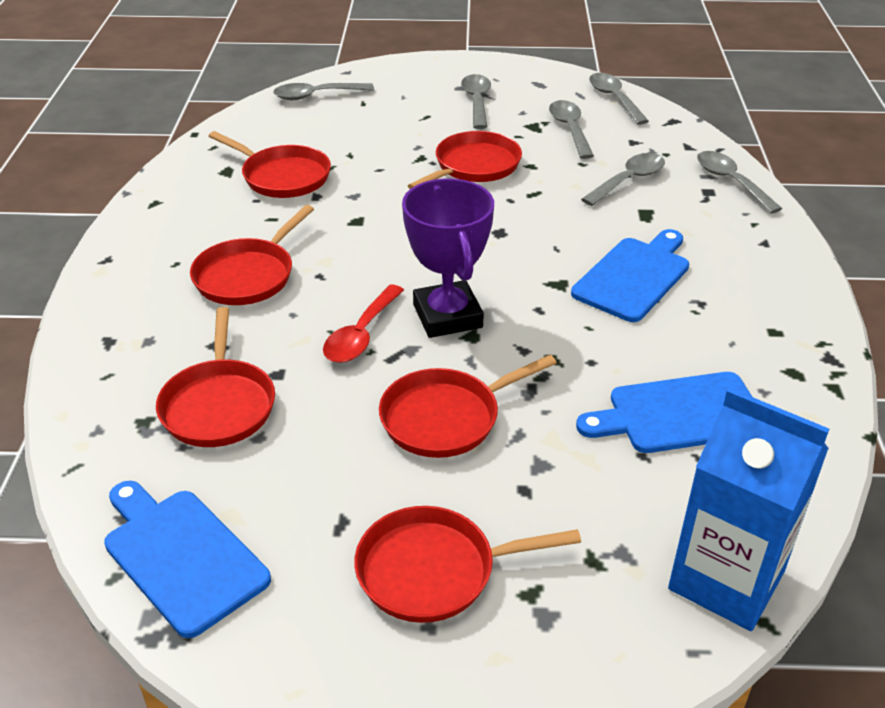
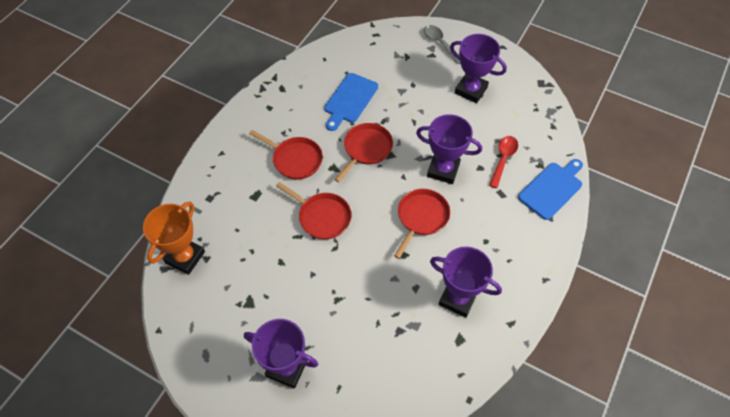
blue carton: [668,388,829,631] = 1 -> none = 0
blue cutting board: [104,481,271,638] [571,229,689,322] [576,372,752,453] = 3 -> [324,73,378,131] [518,159,583,220] = 2
grey spoon: [273,83,374,100] [461,74,491,129] [549,100,594,159] [581,153,665,206] [589,73,649,125] [697,151,782,214] = 6 -> [424,25,460,64] = 1
orange trophy: none = 0 -> [143,202,205,275] = 1
purple trophy: [402,178,494,338] = 1 -> [244,319,318,388] [416,114,482,184] [430,246,502,318] [450,34,507,103] = 4
red pan: [156,307,275,447] [190,205,314,305] [209,131,331,198] [354,506,581,623] [379,355,557,458] [408,131,522,189] = 6 -> [249,130,323,179] [276,182,351,239] [334,123,393,182] [394,189,450,259] = 4

